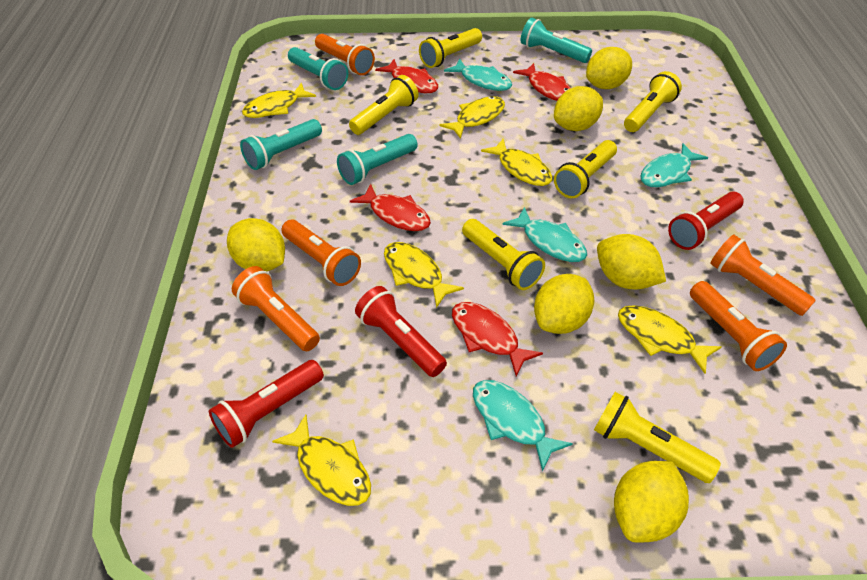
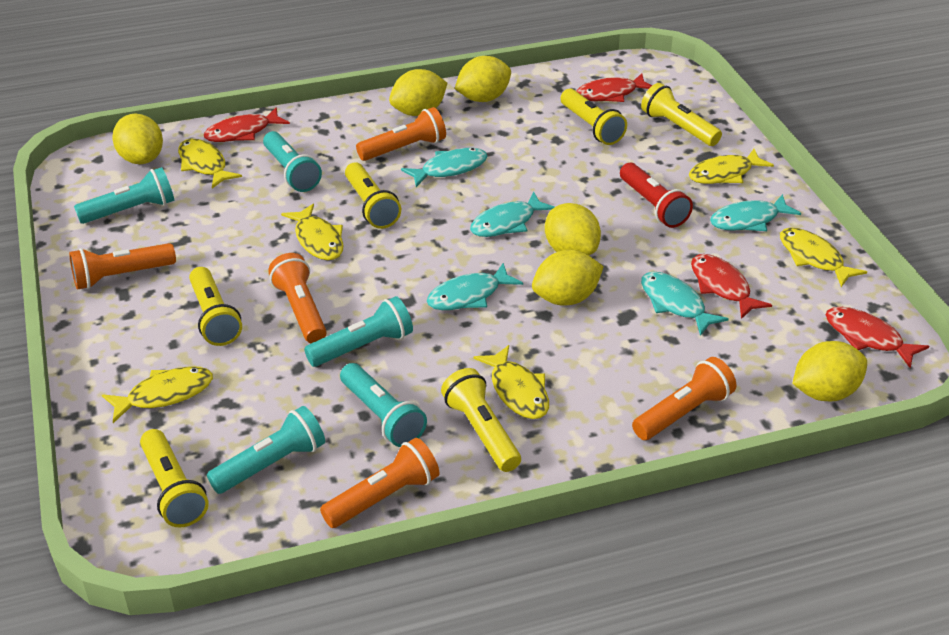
red flashlight: [209,360,324,448] [355,286,447,377] [668,192,744,250] = 3 -> [620,163,693,228] = 1
turquoise fish: [444,59,512,91] [473,380,573,472] [503,207,587,262] [640,143,708,187] = 4 -> [401,148,487,187] [427,263,523,310] [470,192,555,237] [641,272,729,336] [710,194,801,231] = 5
turquoise flashlight: [240,119,322,170] [288,47,348,90] [337,134,418,185] [520,18,592,63] = 4 -> [74,167,174,224] [207,406,325,494] [263,131,322,192] [304,296,413,367] [340,363,427,447] = 5

